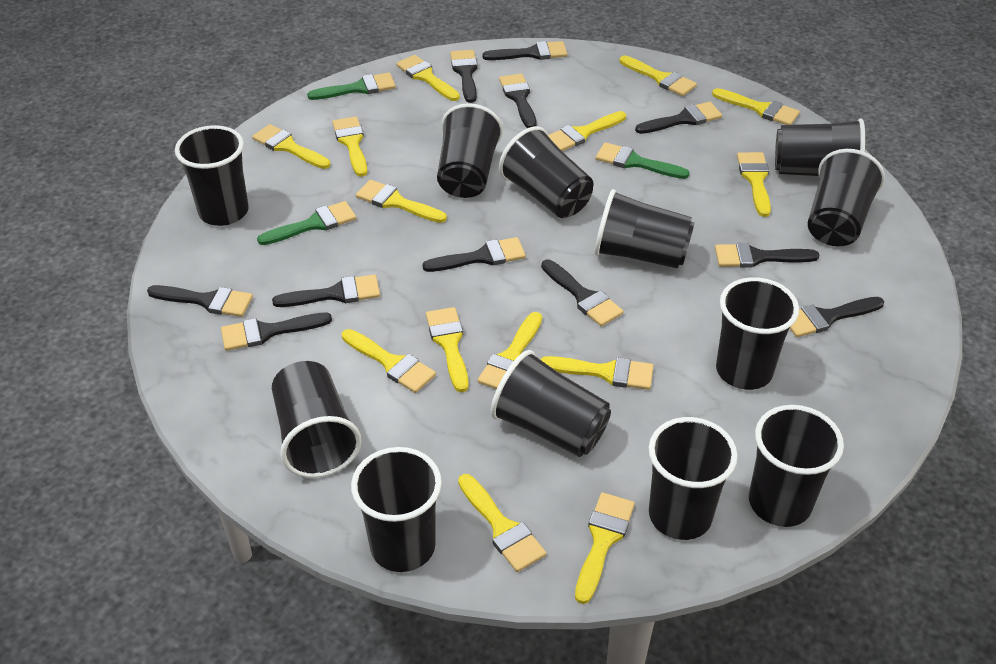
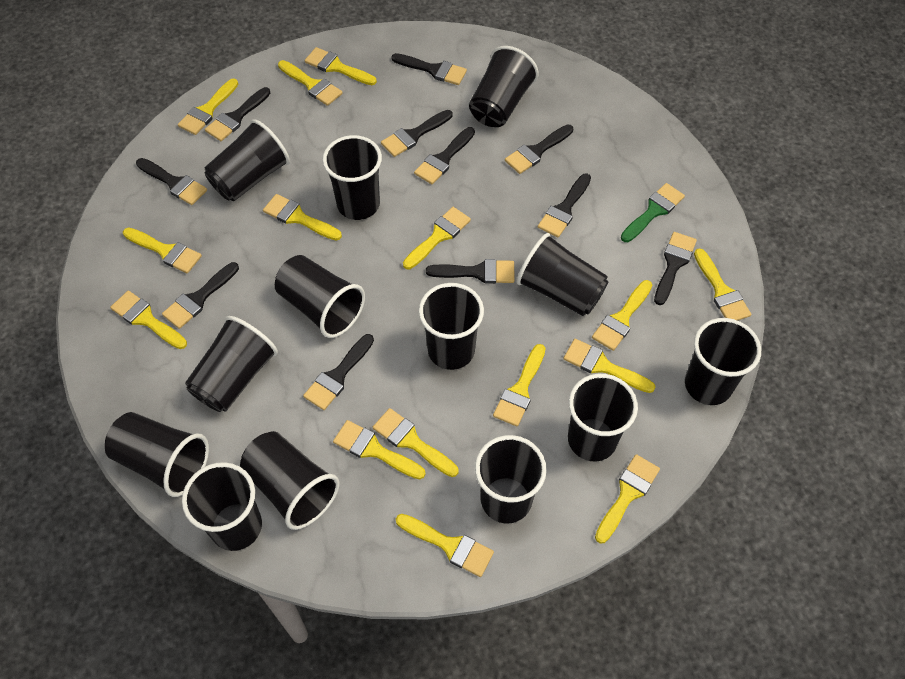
black cup: [175,125,249,226] [272,361,362,478] [351,447,442,572] [437,103,503,198] [491,350,611,457] [499,126,593,218] [594,189,694,269] [649,417,738,540] [716,277,799,390] [749,405,844,527] [775,118,865,176] [808,149,885,246] = 12 -> [105,412,209,497] [182,462,262,551] [185,316,278,412] [205,120,290,201] [240,431,339,530] [275,255,365,338] [322,135,382,220] [419,283,484,370] [469,46,539,127] [475,435,547,523] [517,233,608,316] [568,374,638,461] [685,318,761,405] = 13
green brush: [257,201,356,245] [307,72,396,100] [596,142,690,179] = 3 -> [621,183,685,242] = 1
yellow brush: [252,124,330,169] [332,117,367,177] [342,329,436,393] [356,180,447,223] [396,55,460,101] [426,307,469,392] [458,474,546,572] [478,312,542,389] [540,356,654,390] [548,111,626,151] [575,492,635,604] [620,56,697,96] [712,88,800,125] [737,152,771,217] = 14 -> [110,290,187,349] [123,227,202,273] [178,78,238,135] [263,194,342,241] [278,60,343,106] [305,47,377,85] [333,420,426,480] [373,408,458,477] [396,514,494,577] [403,207,471,269] [493,344,545,426] [563,339,655,393] [592,280,652,351] [595,454,660,544] [694,248,751,321] = 15

